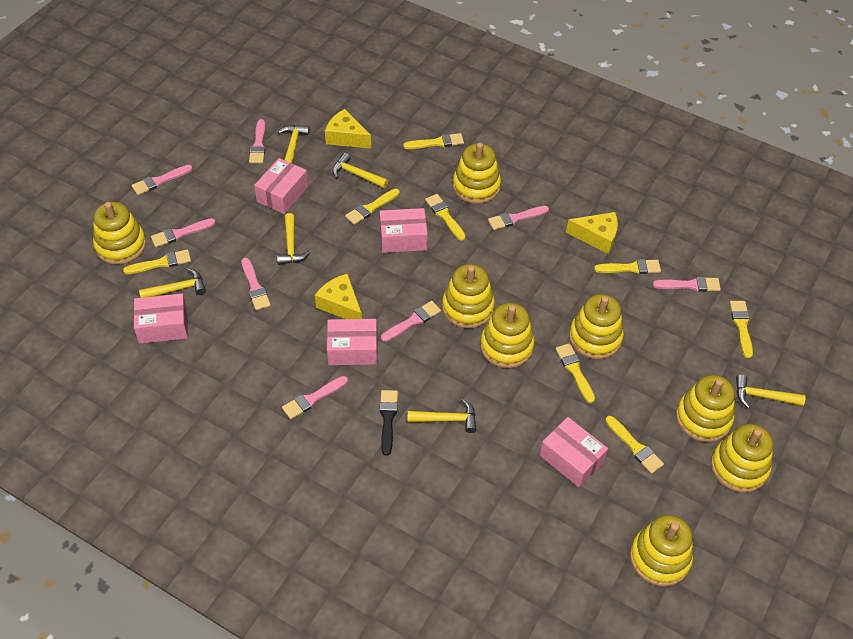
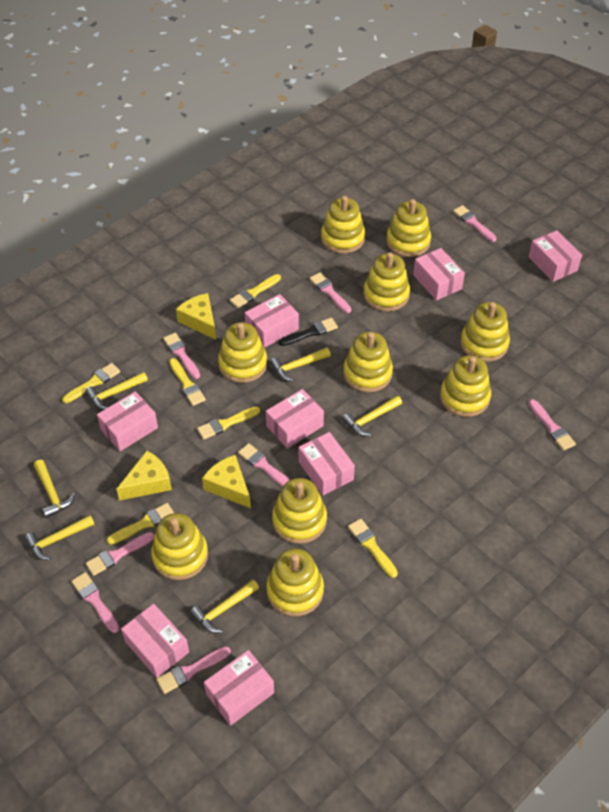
pink box: [134,294,188,344] [254,158,308,214] [327,319,377,365] [380,208,428,253] [540,417,608,487] = 5 -> [97,391,158,451] [121,604,189,678] [204,650,274,726] [245,294,299,348] [266,389,324,449] [298,432,355,495] [413,248,465,301] [528,230,582,282] = 8
yellow brush: [123,249,191,274] [345,189,399,225] [403,133,464,149] [425,194,466,240] [556,343,595,403] [594,259,661,274] [605,416,664,474] [730,301,753,358] = 8 -> [62,363,120,403] [107,503,174,545] [169,358,206,406] [197,406,260,440] [230,274,281,308] [348,519,398,578] = 6
yellow stacking toy: [93,202,146,265] [442,264,495,328] [453,142,501,204] [480,303,534,368] [569,294,624,359] [630,515,693,586] [676,375,735,442] [711,424,773,492] = 8 -> [151,513,208,580] [218,322,267,383] [266,548,324,616] [272,478,327,544] [321,196,365,253] [343,332,393,392] [363,252,410,311] [386,199,431,257] [440,355,491,417] [460,302,510,362] = 10

